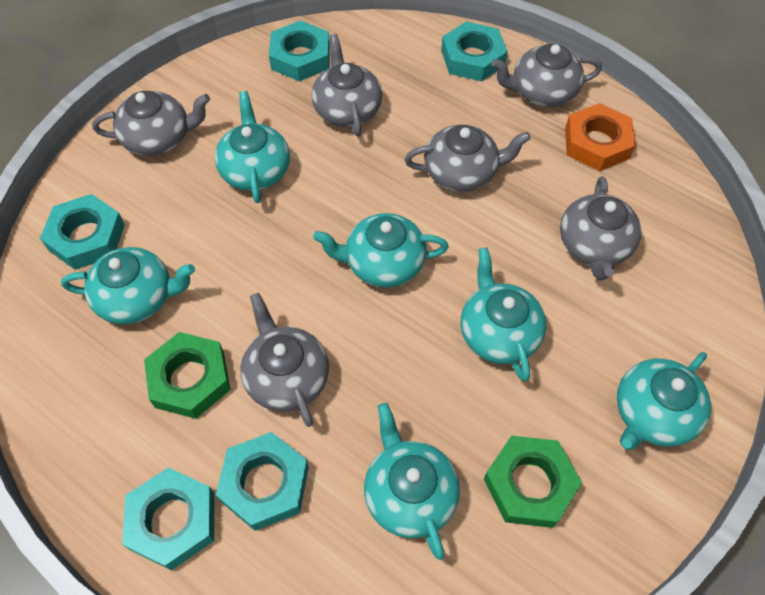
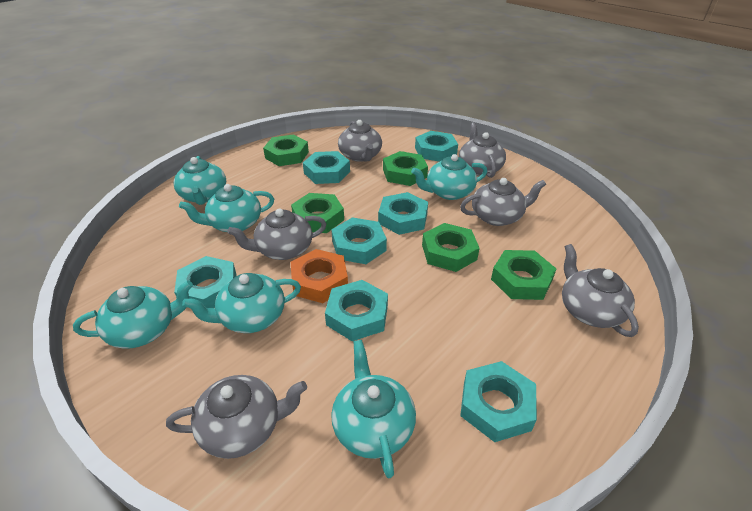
green nut: [144,332,230,419] [484,436,582,528] = 2 -> [263,134,309,166] [291,193,344,233] [383,151,428,186] [422,223,480,272] [491,250,556,300] = 5
turquoise nut: [40,194,125,270] [122,467,214,571] [216,432,309,531] [269,20,330,81] [441,21,508,82] = 5 -> [174,256,236,308] [303,151,350,184] [325,280,388,341] [331,217,387,264] [378,192,428,235] [415,131,458,162] [460,361,537,442] = 7

